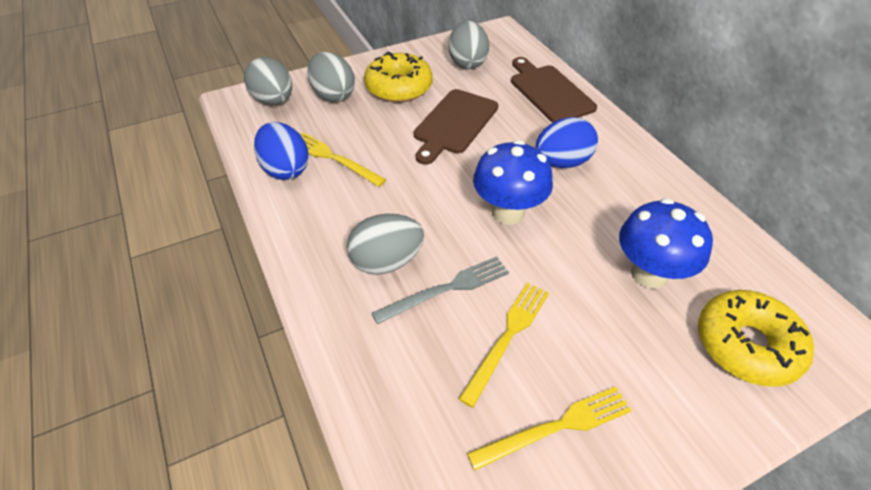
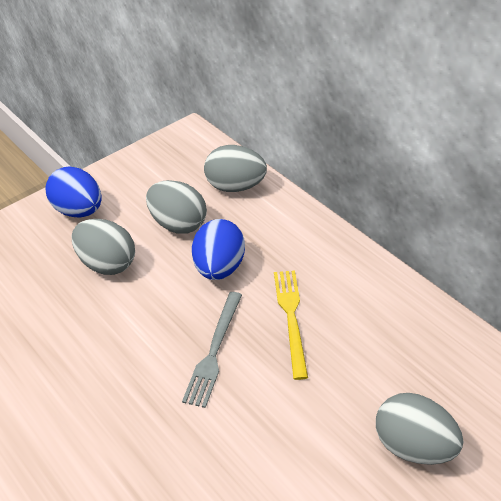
blue mushroom: [473,140,553,225] [619,198,713,289] = 2 -> none = 0
brown cutting board: [414,89,498,165] [511,57,597,123] = 2 -> none = 0
yellow donut: [364,52,433,102] [698,290,814,387] = 2 -> none = 0
yellow fork: [301,132,386,187] [459,283,549,408] [467,386,632,471] = 3 -> [274,270,308,380] = 1

